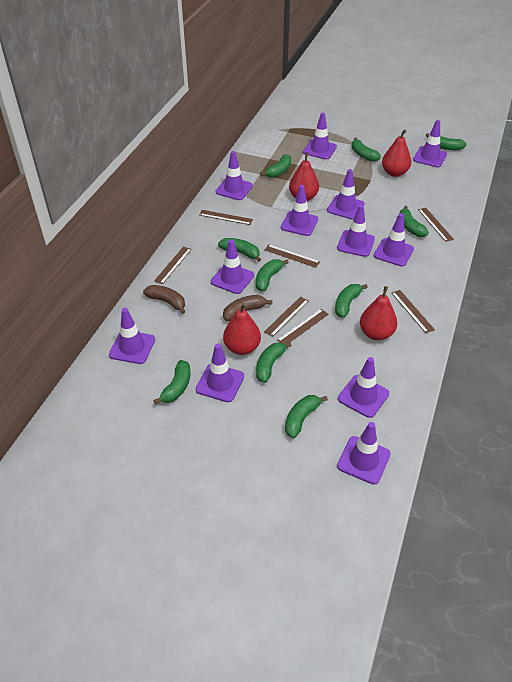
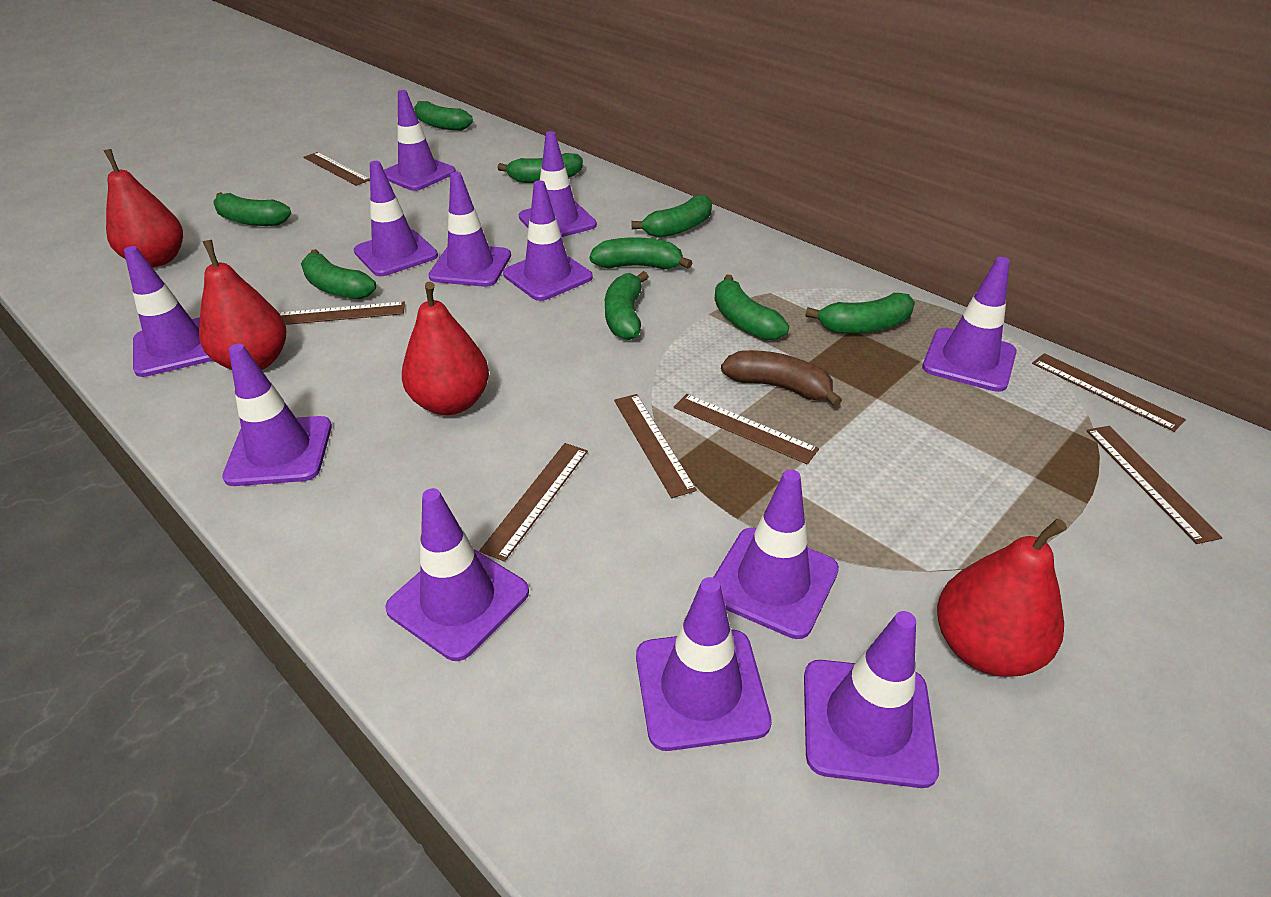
brown banana: [143,285,185,314] [223,295,272,321] = 2 -> [721,350,842,407] = 1
green banana: [153,360,191,405] [218,238,261,262] [256,259,289,291] [256,342,292,383] [260,154,291,178] [285,395,328,438] [335,284,368,318] [351,137,381,162] [399,206,429,237] [426,133,466,150] = 10 -> [214,192,291,226] [301,249,376,299] [414,101,473,131] [497,153,583,183] [589,237,692,269] [605,271,649,340] [632,195,712,238] [715,275,789,340] [805,293,915,333] = 9

